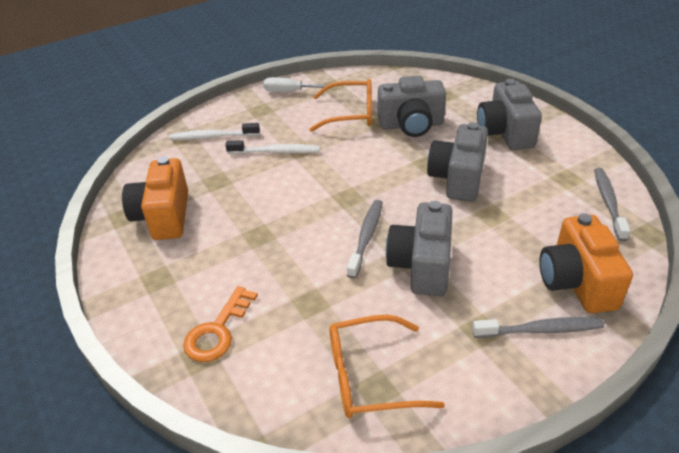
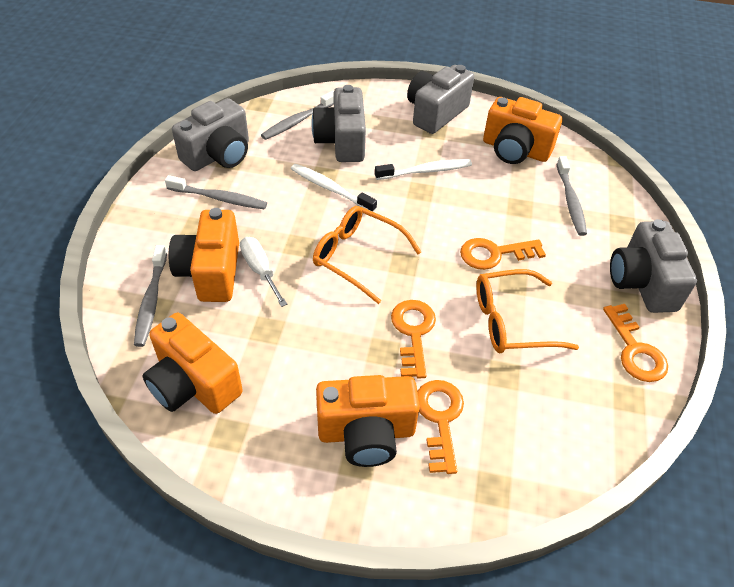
grey toothbrush: [347,200,383,279] [472,317,605,338] [594,168,631,241] = 3 -> [134,245,167,347] [165,175,267,209] [261,91,334,140] [556,156,587,236] = 4
orange camera: [122,156,188,240] [539,213,633,313] = 2 -> [142,313,243,414] [169,208,239,302] [316,375,420,467] [483,97,562,164] = 4
orange key: [183,286,258,362] = 1 -> [391,300,436,378] [417,380,464,474] [460,238,546,270] [603,304,668,382] = 4

